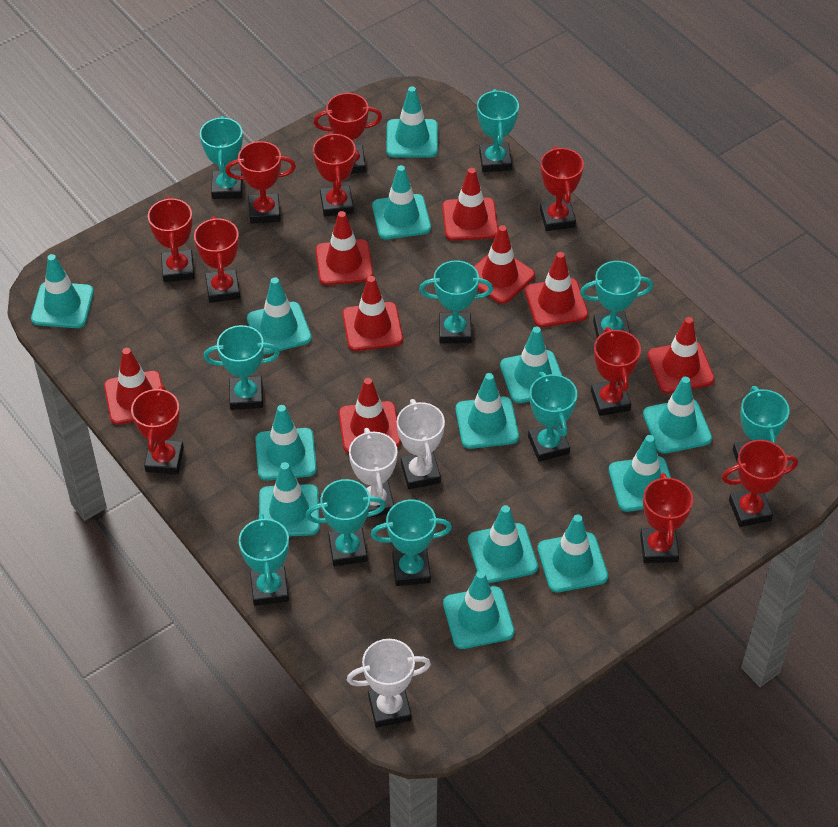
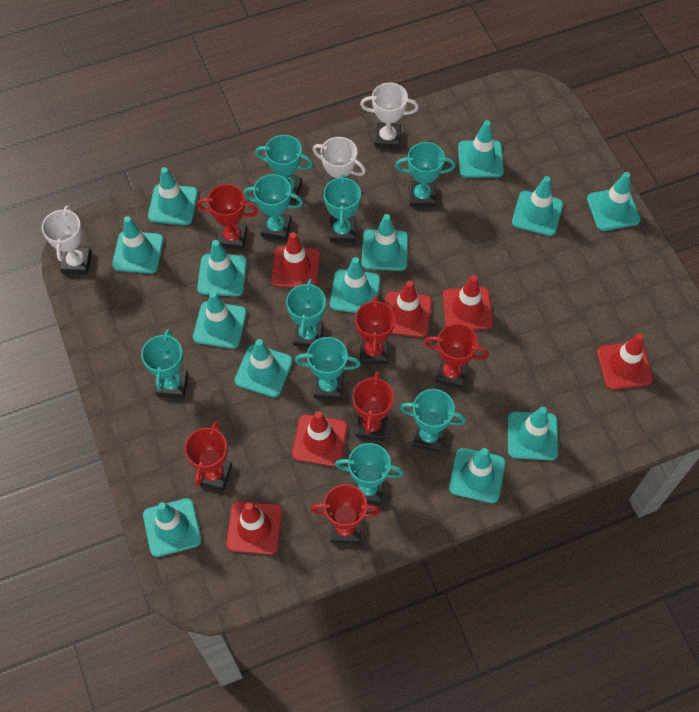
red traffic cone: [104,348,162,425] [315,211,373,285] [339,378,401,453] [342,276,403,351] [442,168,498,241] [474,225,535,304] [525,252,588,327] [647,317,715,393] = 8 -> [226,501,282,555] [271,232,320,288] [292,411,347,467] [385,280,432,337] [443,275,493,330] [597,334,653,390] = 6
red trophy: [131,385,184,474] [148,196,195,282] [194,216,240,303] [225,141,296,224] [313,93,382,174] [313,132,356,217] [540,146,584,231] [591,327,641,416] [640,473,693,563] [722,440,798,527] = 10 -> [185,421,232,491] [197,184,258,250] [310,484,381,544] [352,371,394,441] [355,296,395,364] [424,323,489,389] = 6
turquoise trophy: [200,116,243,199] [203,325,280,410] [239,513,289,606] [306,479,386,566] [371,500,452,586] [419,260,493,343] [477,89,519,172] [528,372,577,462] [580,261,653,338] [733,386,790,461] = 10 -> [141,329,188,398] [244,174,303,241] [255,135,313,202] [286,279,326,347] [295,337,361,400] [323,174,361,243] [335,443,404,505] [395,142,456,207] [400,389,466,453] = 9

